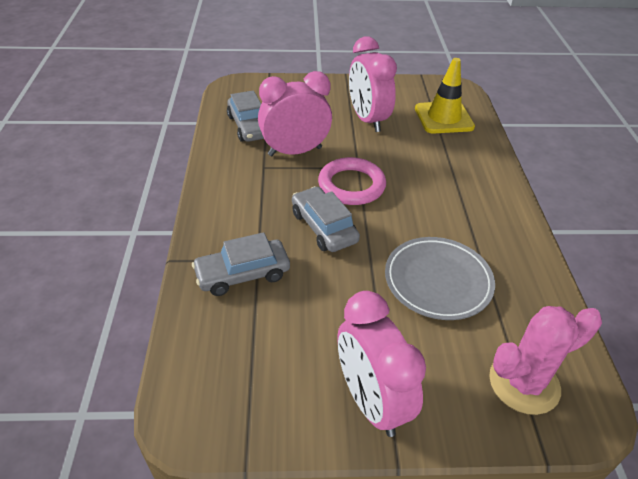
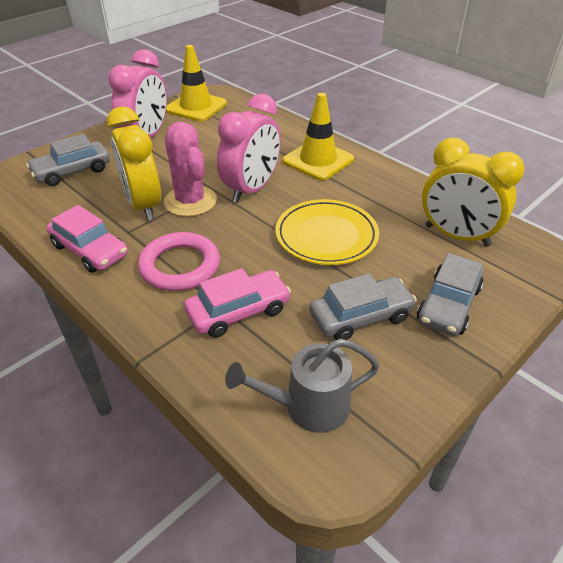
grey plate: [385,237,495,320] = 1 -> none = 0
grey watering can: none = 0 -> [225,339,380,433] = 1
pink car: none = 0 -> [47,205,128,273] [184,268,291,338] = 2
pink clock: [258,71,332,156] [337,291,426,437] [349,37,397,132] = 3 -> [108,49,167,138] [217,94,281,203] = 2
yellow clock: none = 0 -> [106,106,161,221] [422,138,525,247] = 2
yellow plate: none = 0 -> [276,199,379,265] = 1
yellow traffic cone: [415,58,475,134] = 1 -> [166,45,227,122] [283,93,354,181] = 2

